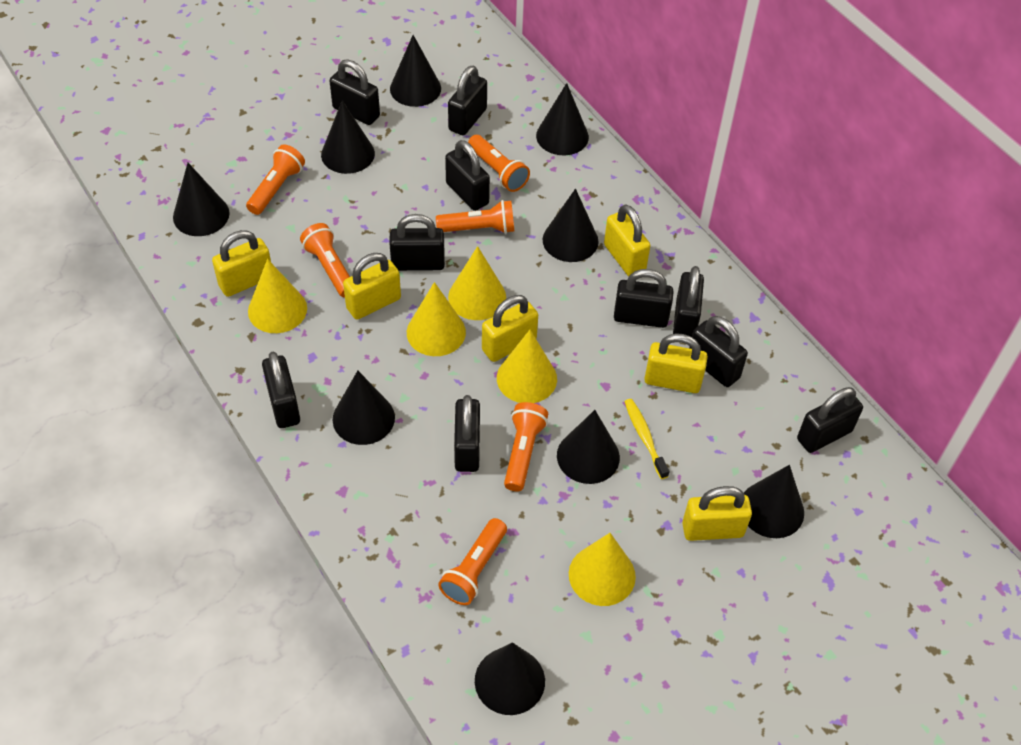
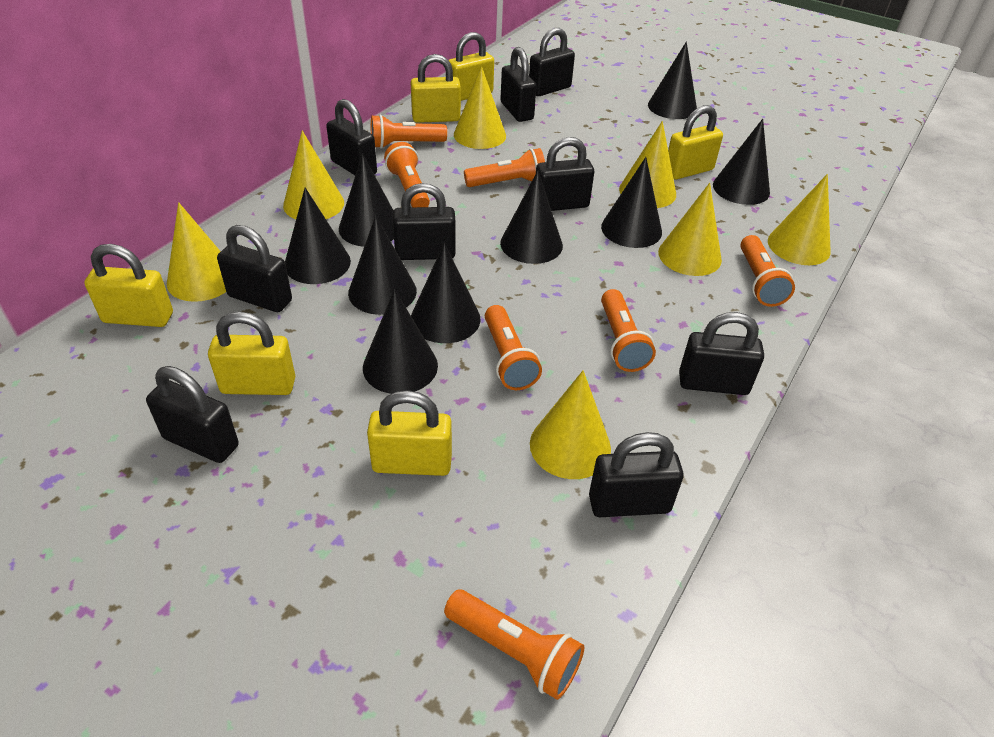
black padlock: [262,351,300,428] [330,60,380,125] [389,214,445,271] [445,140,490,211] [448,66,487,135] [454,395,480,472] [614,269,674,328] [673,266,704,337] [689,316,748,387] [797,387,863,453] = 10 -> [146,366,239,463] [217,225,292,312] [326,99,377,175] [393,183,456,260] [501,47,537,122] [529,28,575,96] [536,137,594,211] [589,432,684,517] [679,312,764,395] = 9
orange flashlight: [246,144,305,215] [300,223,350,297] [436,200,514,234] [438,518,507,605] [468,135,530,192] [504,402,548,491] = 6 -> [371,114,447,149] [384,142,430,207] [444,590,584,700] [464,148,545,187] [485,305,542,390] [601,289,656,372] [740,235,795,307] = 7
yellow cone: [248,259,307,333] [407,282,466,356] [448,246,506,320] [497,330,557,403] [569,533,636,606] = 5 -> [167,202,226,302] [283,131,344,219] [454,66,506,149] [530,370,611,479] [619,121,676,208] [658,183,722,276] [768,174,831,265] = 7
yellow toothbrush: [624,399,669,479] = 1 -> none = 0

